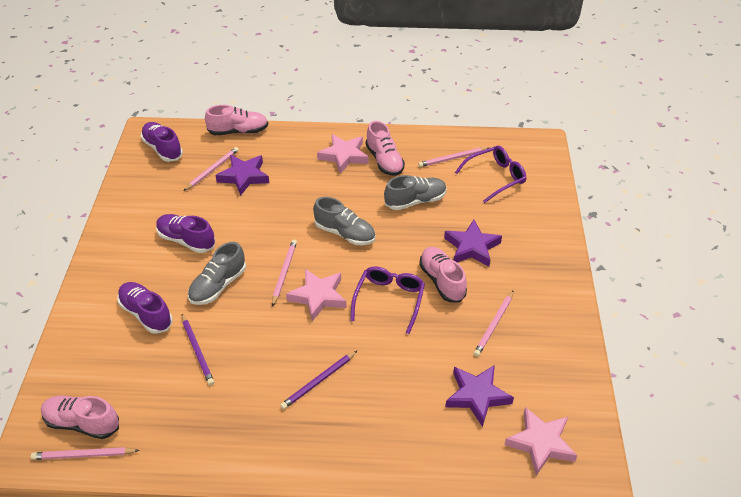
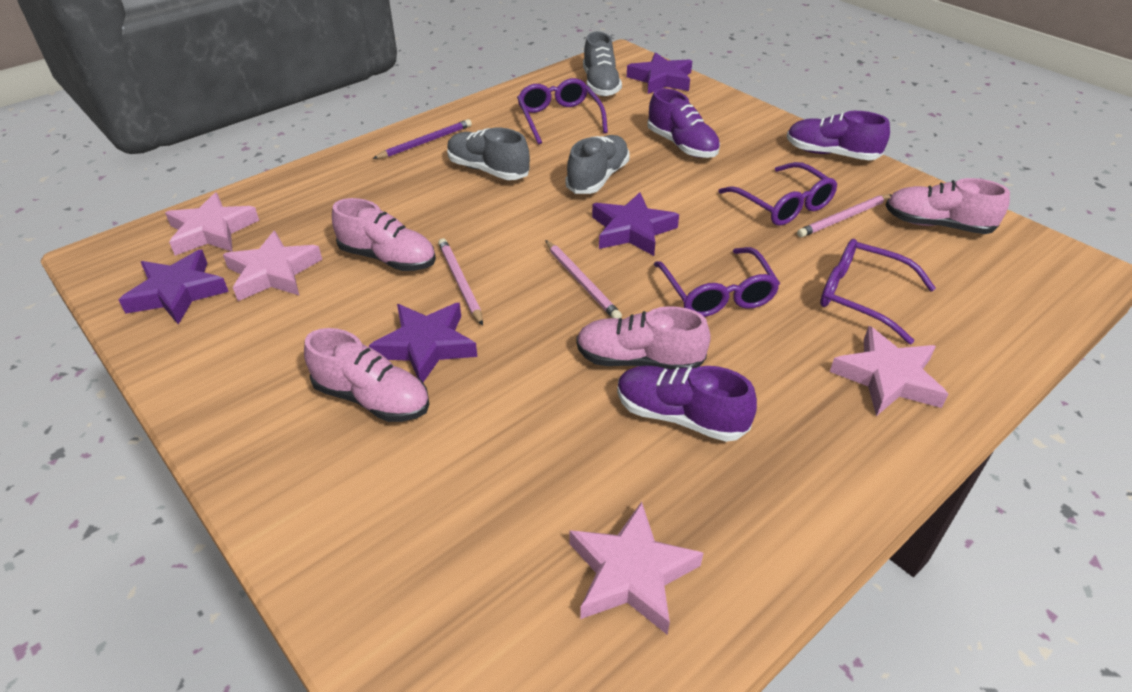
pink pencil: [31,447,140,460] [183,147,239,191] [272,239,297,306] [418,147,489,167] [473,290,514,357] = 5 -> [438,238,483,326] [545,240,622,318] [797,194,892,238] = 3
pink star: [286,269,347,321] [317,134,369,174] [504,407,578,476] = 3 -> [165,192,259,256] [223,231,322,301] [569,502,703,635] [830,326,948,416] = 4
purple glasses: [350,266,425,334] [455,146,526,203] = 2 -> [517,78,608,144] [654,247,780,317] [718,162,837,226] [820,239,936,344] = 4
purple pencil: [182,314,214,385] [280,351,357,409] = 2 -> [373,119,472,159] = 1
purple star: [215,155,269,196] [444,220,502,267] [445,365,514,427] = 3 -> [119,250,229,325] [369,303,477,382] [592,192,679,256] [627,52,692,94] = 4

